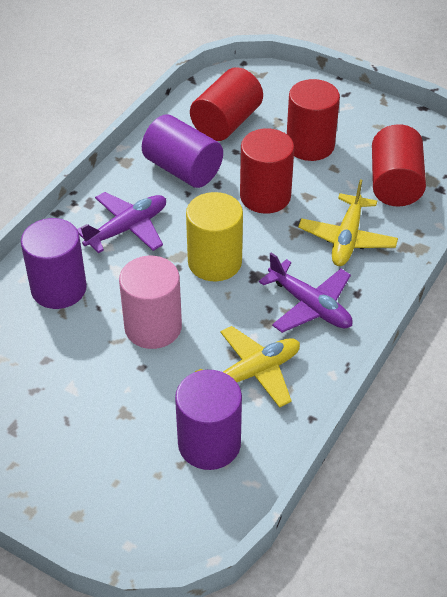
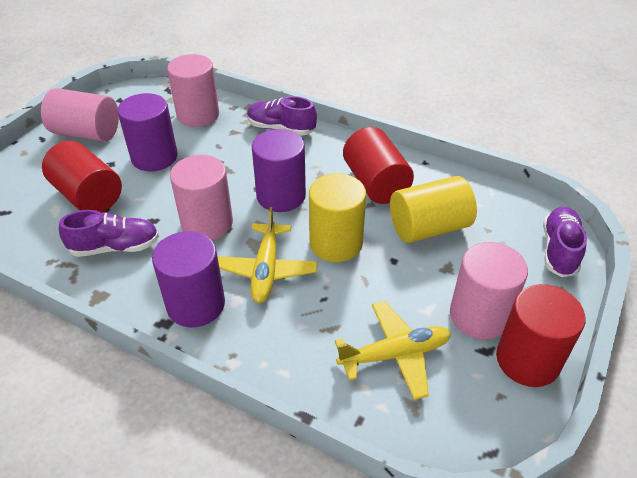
pink cylinder: [119,256,182,349] = 1 -> [41,88,119,142] [167,54,219,127] [170,155,233,240] [450,242,528,340] = 4
purple plane: [77,192,166,253] [259,252,353,333] = 2 -> none = 0
purple shoe: none = 0 -> [59,210,159,257] [247,96,317,135] [543,207,587,277] = 3
red cylinder: [190,67,263,141] [240,128,294,214] [287,79,340,161] [372,124,426,206] = 4 -> [42,141,122,213] [343,127,414,204] [496,284,586,387] = 3
yellow cylinder: [186,192,243,281] = 1 -> [309,173,366,262] [390,176,477,243] = 2

